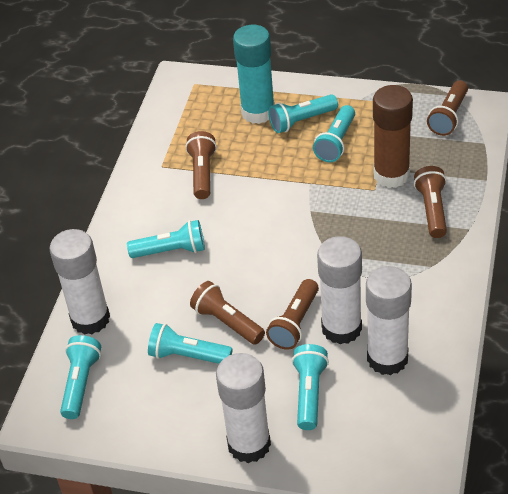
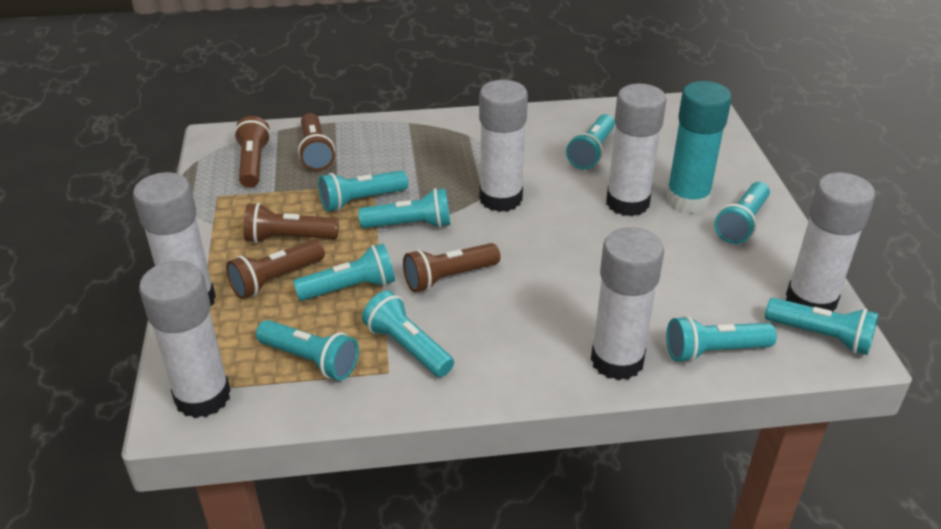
brown glue stick: [373,85,413,188] = 1 -> none = 0
turquoise flashlight: [60,335,101,419] [127,220,205,258] [148,323,233,364] [268,94,338,133] [292,344,329,430] [313,105,355,162] = 6 -> [256,320,359,380] [293,244,395,301] [318,171,408,212] [358,188,450,228] [362,291,454,377] [566,114,615,169] [666,316,777,363] [714,182,770,244] [765,298,879,355] = 9
white glue stick: [50,229,110,335] [216,353,271,463] [317,236,362,344] [366,266,412,375] = 4 -> [133,172,216,307] [139,261,231,418] [479,80,528,212] [591,227,664,381] [606,83,667,216] [786,172,875,312] = 6

